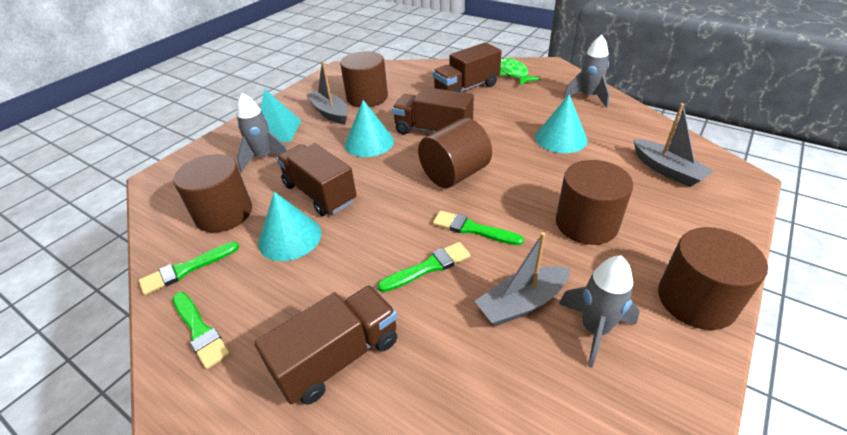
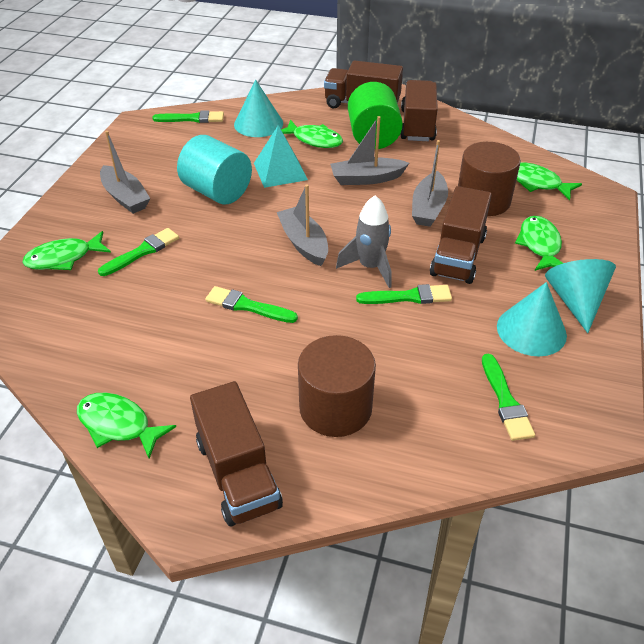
brown cylinder: [173,154,252,232] [340,51,388,107] [418,118,492,188] [556,160,633,245] [658,227,768,330] = 5 -> [298,335,376,437] [458,142,521,216] = 2
green brush: [139,242,239,295] [173,292,230,369] [378,242,470,292] [433,211,524,245] = 4 -> [98,228,179,276] [152,110,224,123] [205,286,298,323] [356,284,452,304] [482,354,535,441] = 5
green cylinder: none = 0 -> [348,82,403,149] = 1
green fish: [500,58,540,85] = 1 -> [22,231,111,270] [77,393,176,459] [281,120,343,148] [515,216,563,271] [517,162,582,200] = 5
grey boat: [306,61,348,124] [475,232,570,326] [634,103,714,187] = 3 -> [100,131,150,214] [277,184,328,266] [330,116,409,185] [412,140,448,227] = 4
grey rocket: [237,93,288,172] [559,255,640,368] [563,35,610,108] = 3 -> [336,195,392,288] = 1
turquoise cylinder: none = 0 -> [177,135,252,205] = 1

